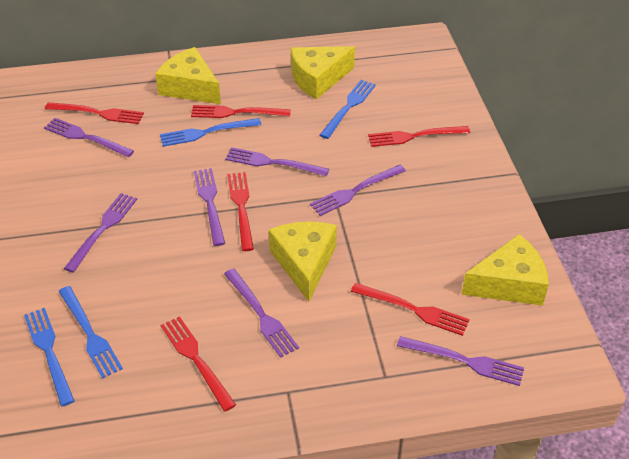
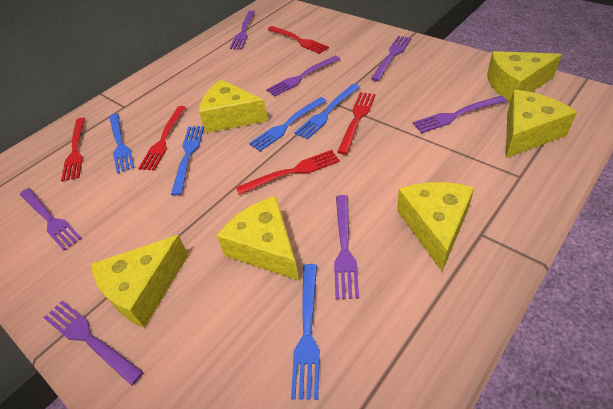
blue fork: [24,308,75,407] [58,286,123,379] [160,118,261,147] [319,80,376,139] = 4 -> [109,114,135,174] [171,126,204,196] [249,97,326,151] [291,264,320,400] [294,84,360,140] = 5
red fork: [45,102,144,124] [161,316,236,412] [191,105,291,118] [227,172,254,251] [351,283,470,336] [368,126,470,147] = 6 -> [61,118,85,182] [138,106,186,171] [236,150,340,195] [267,26,329,54] [337,92,376,155] = 5
yellow cheese: [155,47,221,104] [269,221,337,302] [291,46,355,99] [462,234,549,306] = 4 -> [91,235,189,328] [199,80,268,133] [217,196,299,281] [397,182,474,271] [487,51,562,102] [506,90,577,158] = 6

